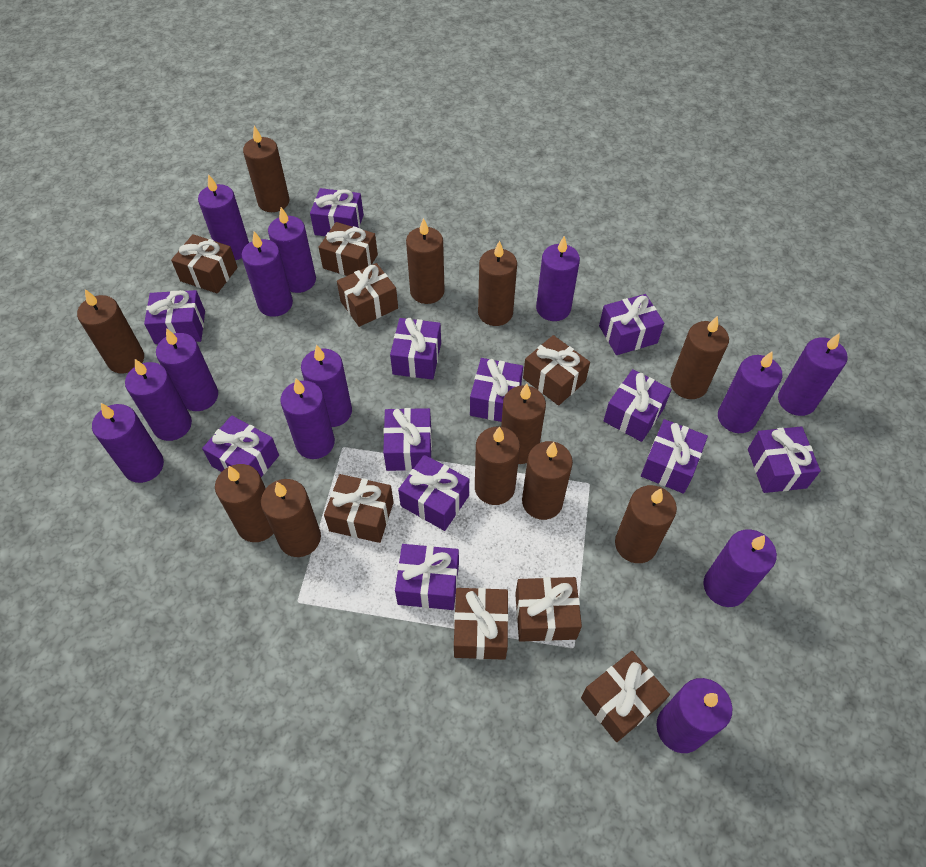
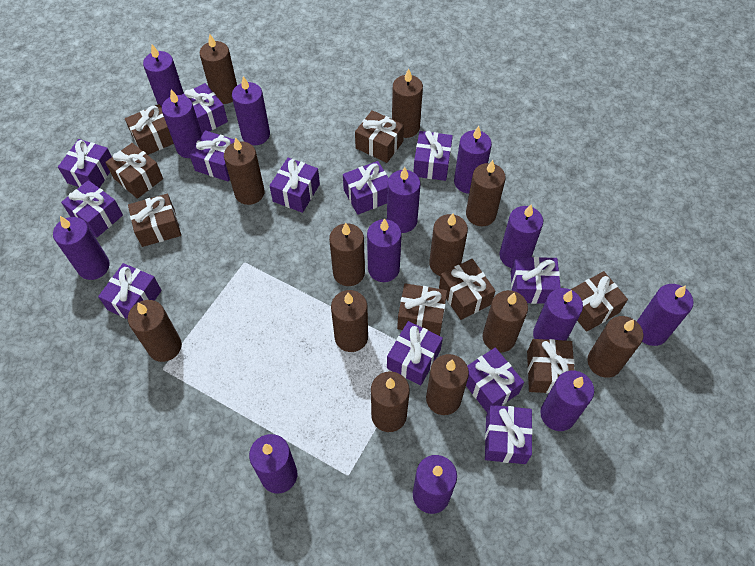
brown candle: [77,289,144,374] [215,464,274,542] [243,126,289,212] [261,479,321,557] [406,218,445,304] [475,426,520,505] [478,240,517,326] [501,384,546,464] [522,441,573,520] [615,485,677,563] [670,316,729,399] = 11 -> [128,300,182,362] [200,34,237,104] [224,137,265,205] [329,222,365,286] [331,290,368,352] [371,372,410,432] [392,68,423,138] [426,354,469,415] [429,213,468,276] [466,160,506,226] [483,290,528,352] [587,316,643,378] = 12

